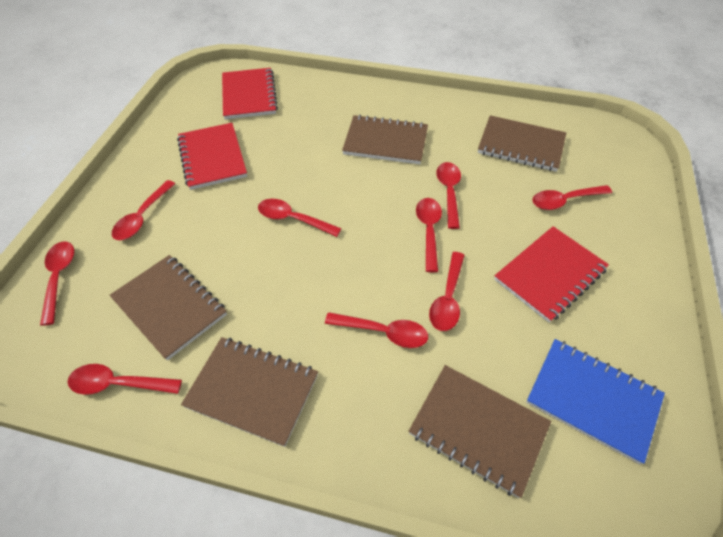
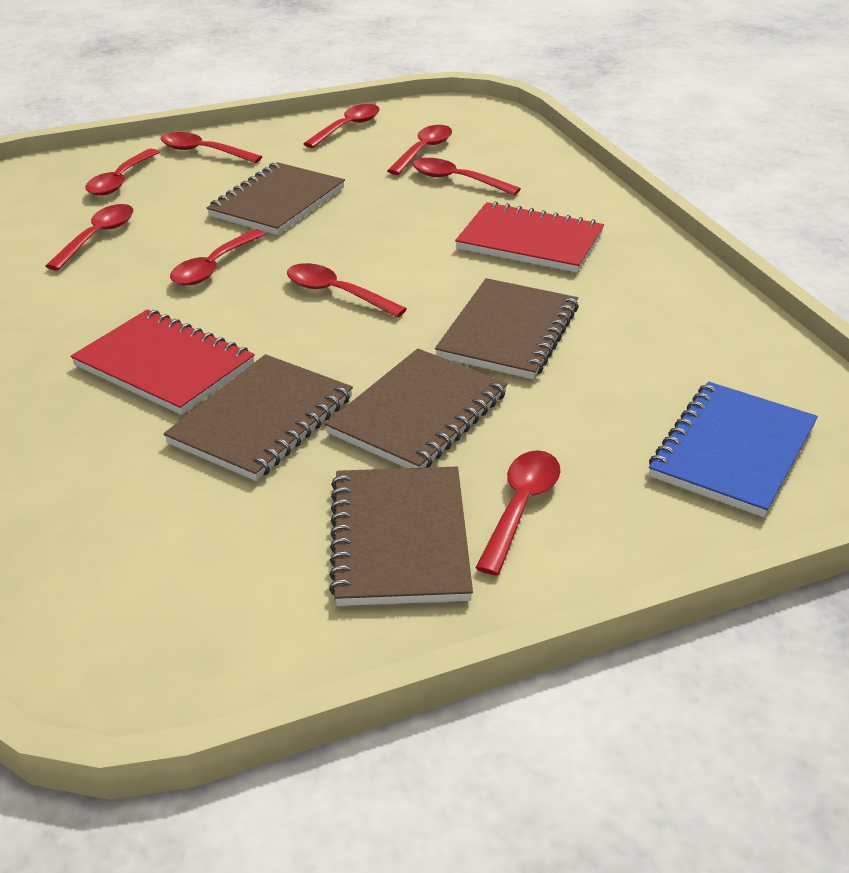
red notebook: [177,123,247,190] [222,68,278,119] [494,226,609,323] = 3 -> [70,309,255,415] [455,201,604,273] = 2

